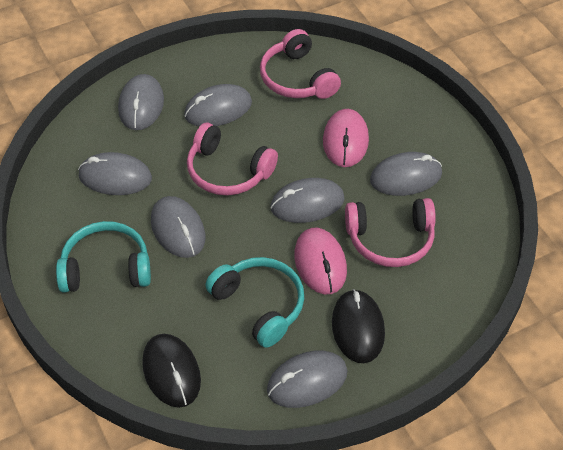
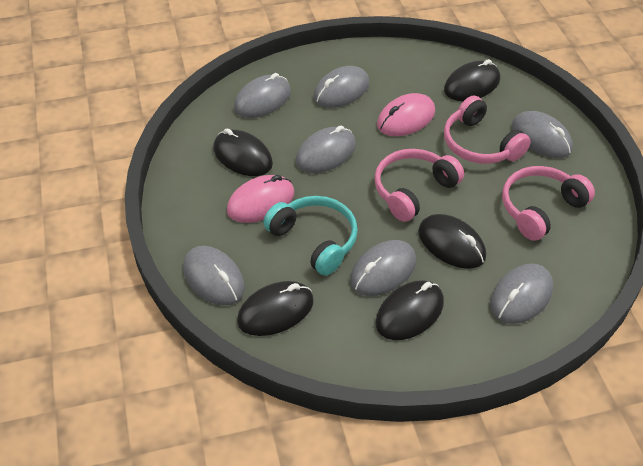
black mouse: [142,334,201,408] [332,289,385,363] = 2 -> [213,128,273,176] [237,281,314,336] [375,280,444,340] [418,214,486,269] [444,59,500,101] = 5
turquoise headphones: [56,221,151,293] [205,257,304,348] = 2 -> [263,196,358,276] = 1

